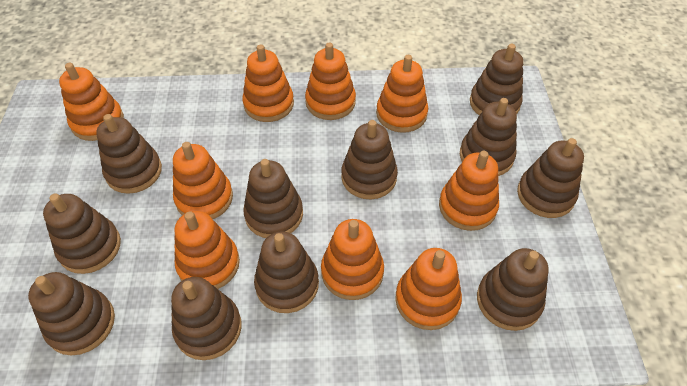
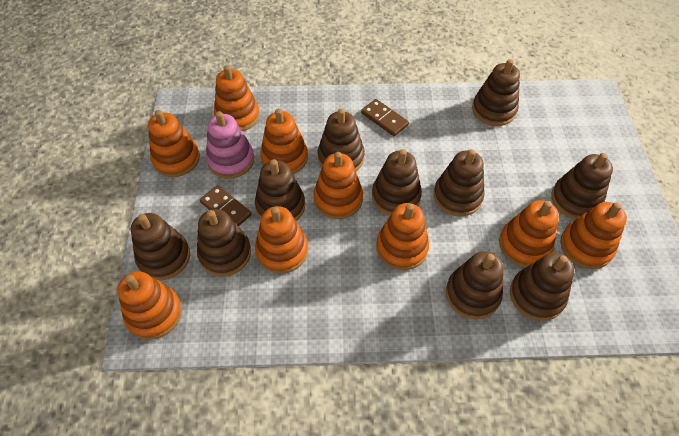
brown domino: none = 0 -> [200,185,252,227] [361,99,409,136] = 2
brown stacking toy: [28,272,115,355] [43,193,121,274] [96,114,162,194] [171,277,242,360] [243,159,303,238] [254,232,319,313] [341,120,398,199] [460,98,517,176] [470,44,523,115] [477,248,549,331] [517,138,584,218] = 11 -> [131,213,190,280] [197,209,251,277] [255,159,305,221] [317,109,365,171] [372,149,422,215] [434,149,485,217] [446,251,503,319] [472,59,520,126] [510,253,574,321] [551,153,613,220] = 10
pink stacking toy: none = 0 -> [206,111,254,179] = 1

